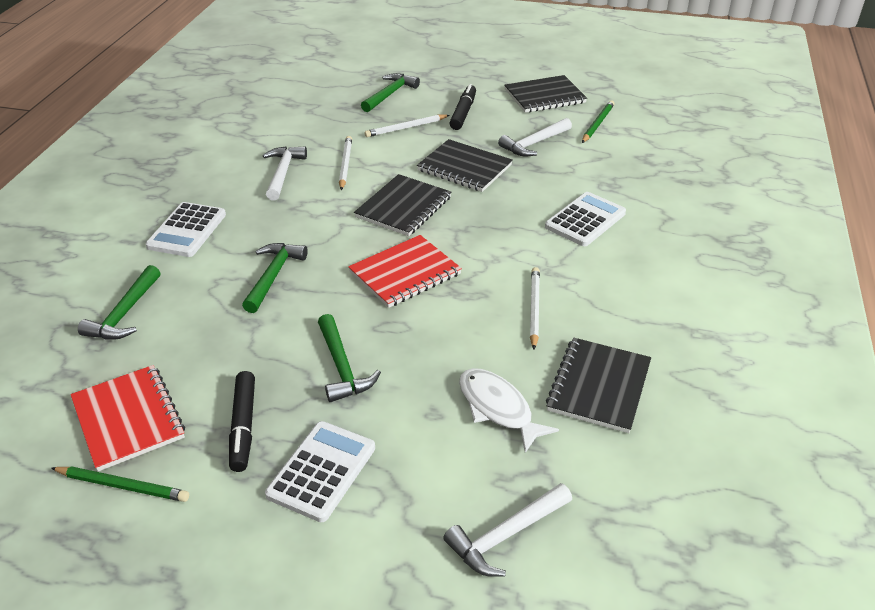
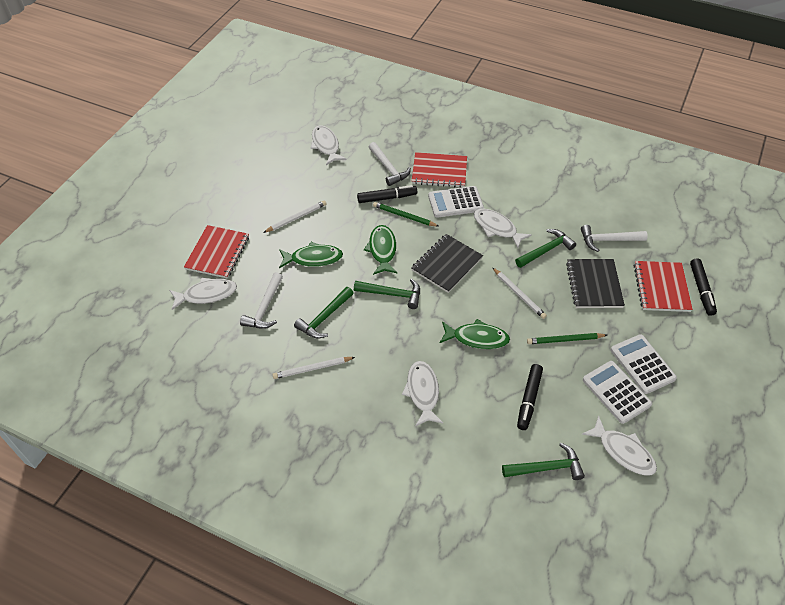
black marker: [229,371,255,472] [450,84,476,130] = 2 -> [357,185,417,203] [517,364,543,430] [690,258,717,316] = 3
black notebook: [354,174,451,236] [417,139,513,192] [504,75,587,113] [546,338,651,433] = 4 -> [411,234,483,293] [566,259,625,308] = 2
green fish: none = 0 -> [279,242,343,268] [364,225,397,275] [440,319,510,349] = 3
red notebook: [70,365,185,471] [348,235,462,308] = 2 -> [184,225,249,279] [412,152,467,188] [634,261,693,312] = 3
white fish: [459,368,559,453] = 1 -> [169,277,237,310] [310,125,347,165] [402,361,443,426] [474,209,532,248] [582,415,657,476] = 5

